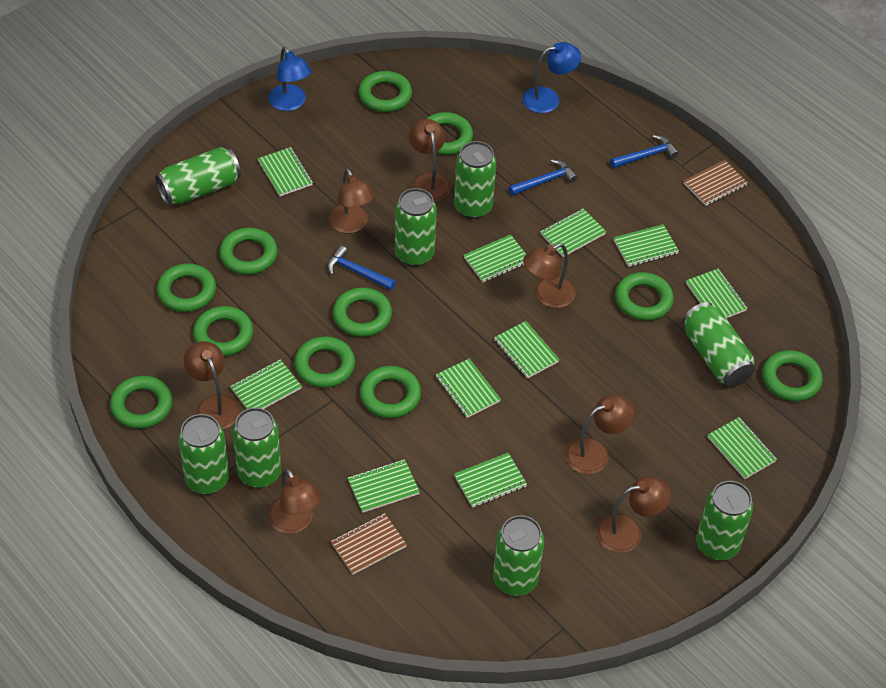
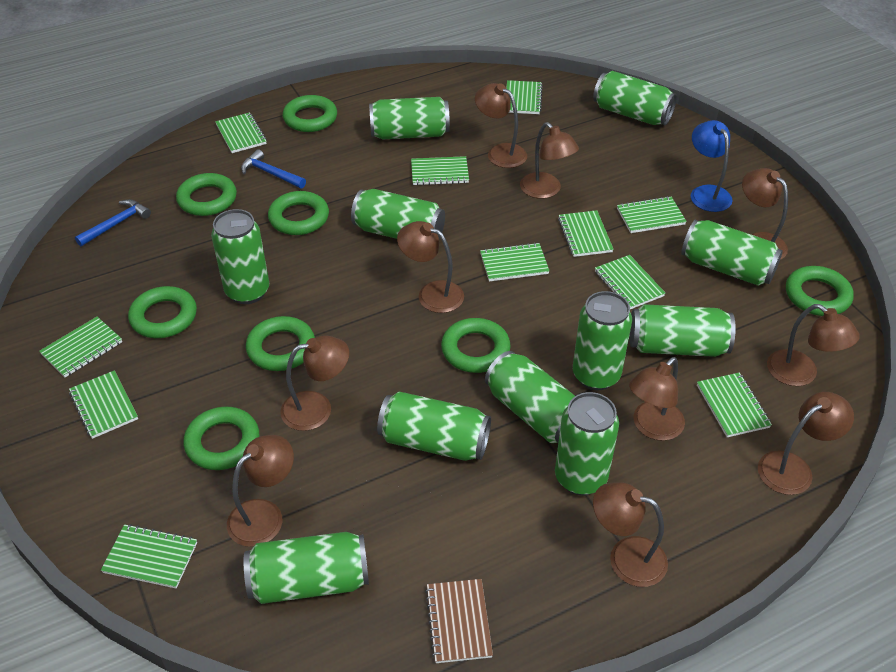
blue hammer: [327,246,396,290] [509,159,577,196] [610,135,679,168] = 3 -> [75,199,151,246] [241,149,306,188] = 2
blue lamp: [268,47,312,111] [522,42,581,113] = 2 -> [690,120,733,212] = 1
brown lamp: [183,341,240,429] [268,469,322,534] [329,168,375,233] [409,119,451,202] [523,243,575,308] [565,395,634,474] [596,476,671,553] = 7 -> [227,435,294,547] [280,336,349,431] [397,221,464,313] [475,83,527,168] [520,122,579,199] [593,482,668,587] [629,357,685,441] [742,168,788,260] [758,392,854,495] [767,304,860,386] = 10
brown notebook: [331,513,407,574] [684,160,748,206] = 2 -> [425,579,493,663] = 1
green can: [155,147,241,206] [178,414,229,495] [233,408,281,488] [395,188,437,267] [454,141,496,219] [493,515,544,596] [683,302,755,387] [696,481,753,561] = 8 -> [211,209,269,304] [244,532,369,604] [351,189,445,239] [369,97,450,139] [377,392,491,461] [485,351,575,443] [555,392,619,495] [573,291,632,390] [593,71,677,125] [630,304,736,357] [681,220,783,286] = 11
green ring: [110,376,173,429] [157,263,216,312] [193,306,253,356] [219,227,278,275] [294,336,355,388] [333,287,392,337] [359,71,412,112] [360,366,421,418] [426,112,473,155] [615,272,674,321] [762,350,823,402] = 11 -> [128,286,197,338] [176,173,237,216] [183,407,259,470] [246,316,315,371] [268,191,329,235] [283,95,337,132] [441,318,511,373] [786,266,854,316] = 8

